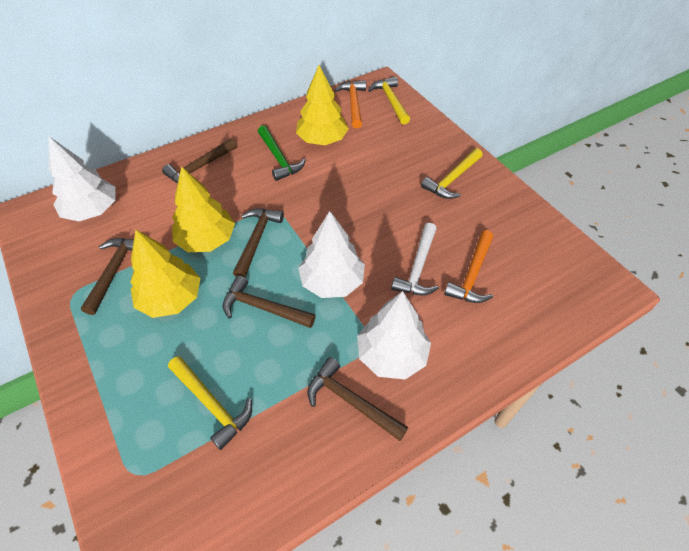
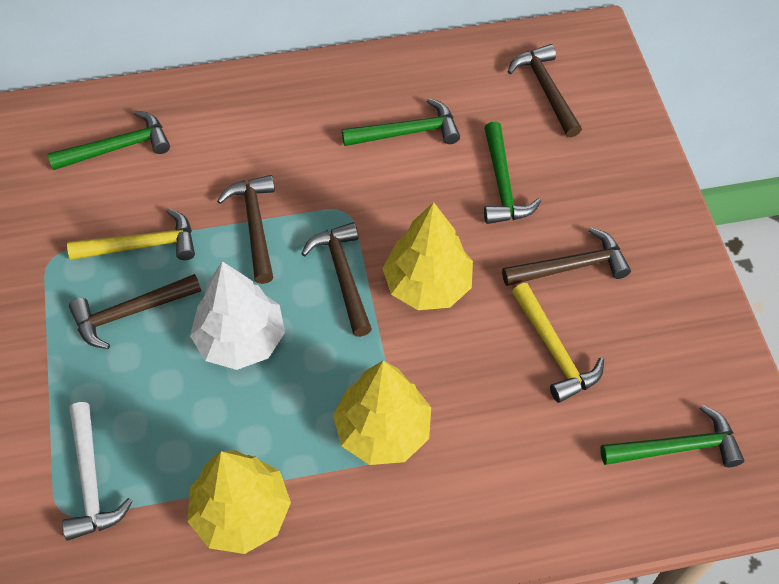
green hammer: [258,125,306,181] = 1 -> [47,110,170,170] [342,98,460,146] [484,122,541,224] [600,405,744,467] = 4
orange hammer: [334,80,366,128] [444,230,493,303] = 2 -> none = 0
white tree: [48,136,115,221] [298,211,365,298] [357,291,431,379] = 3 -> [190,261,285,370] = 1
yellow hammer: [168,356,252,450] [368,76,410,125] [421,148,483,199] = 3 -> [67,208,195,260] [512,283,604,403] = 2

